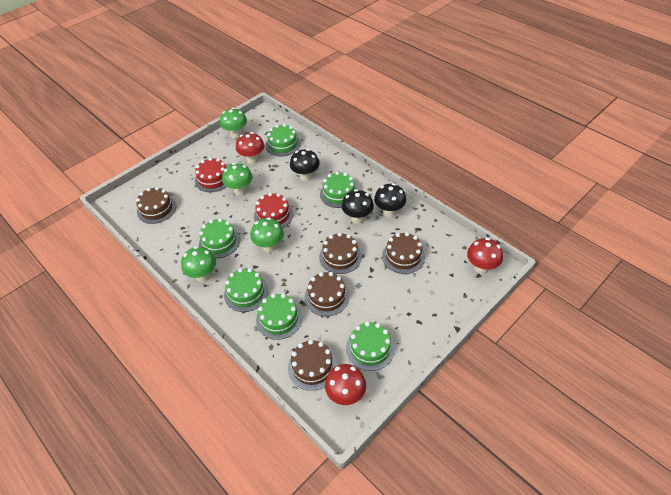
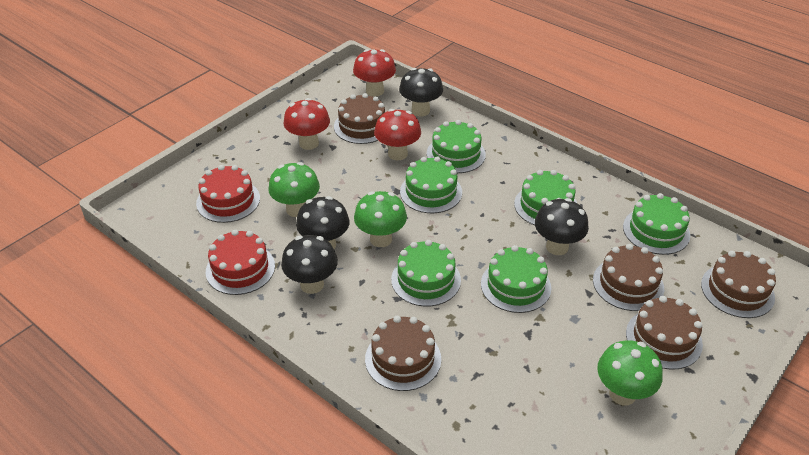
black mushroom: [290,149,320,181] [342,189,374,224] [374,183,406,217] = 3 -> [281,235,338,294] [296,196,350,249] [399,68,443,116] [535,198,589,255] = 4
green mushroom: [181,246,216,282] [220,108,247,139] [222,163,253,196] [250,217,284,253] = 4 -> [268,162,320,217] [354,191,407,247] [597,340,663,405] = 3

